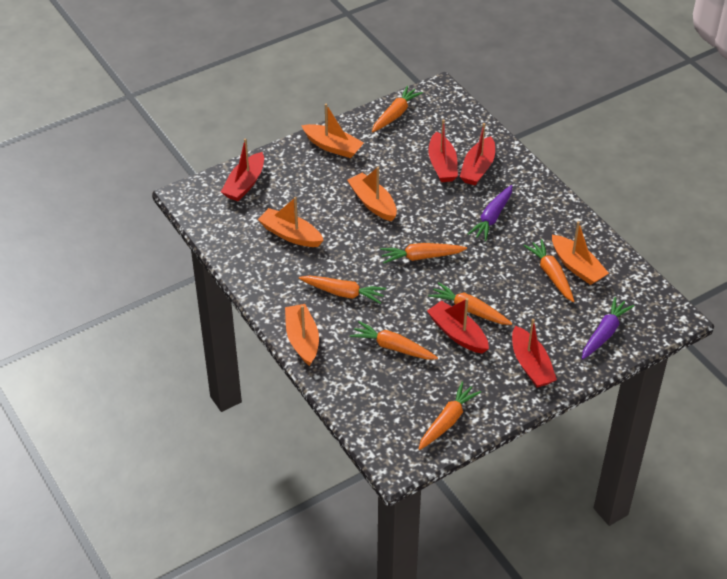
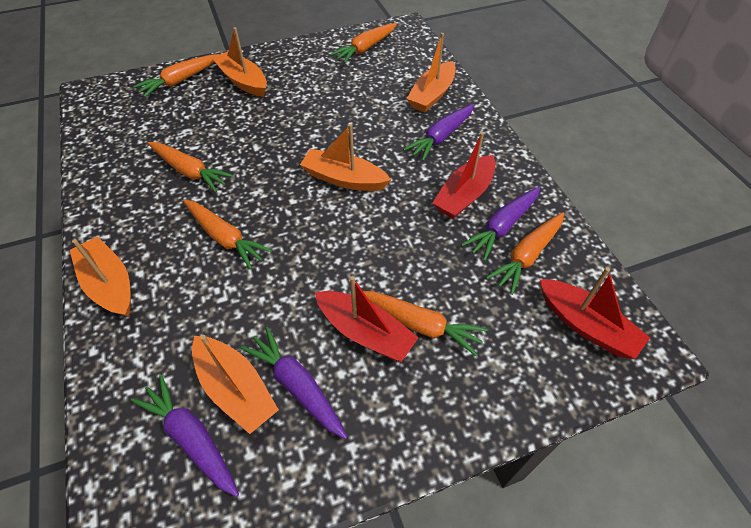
orange carrot: [299,275,386,304] [350,321,438,360] [372,86,423,132] [380,243,467,264] [418,381,481,450] [428,282,512,325] [524,239,574,302] = 7 -> [133,54,220,97] [148,142,234,192] [183,200,272,270] [330,23,397,63] [363,291,487,357] [486,212,564,295] = 6
purple carrot: [468,185,512,241] [582,297,634,359] = 2 -> [131,375,239,497] [241,327,347,439] [403,104,475,161] [461,187,540,261] = 4
red boat: [221,139,264,201] [427,298,489,354] [428,119,458,182] [460,123,495,185] [512,319,557,387] = 5 -> [315,276,419,362] [432,132,496,219] [539,267,650,359] = 3

